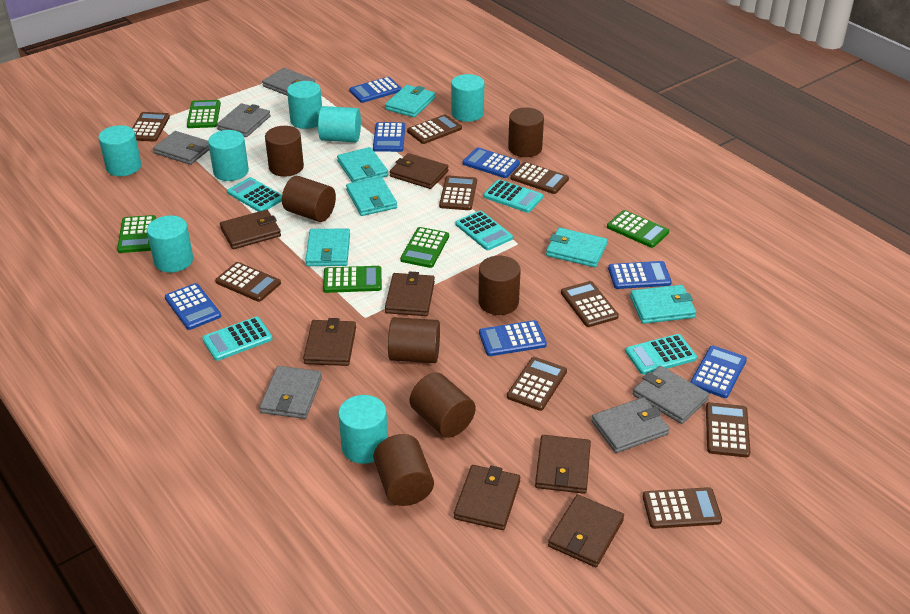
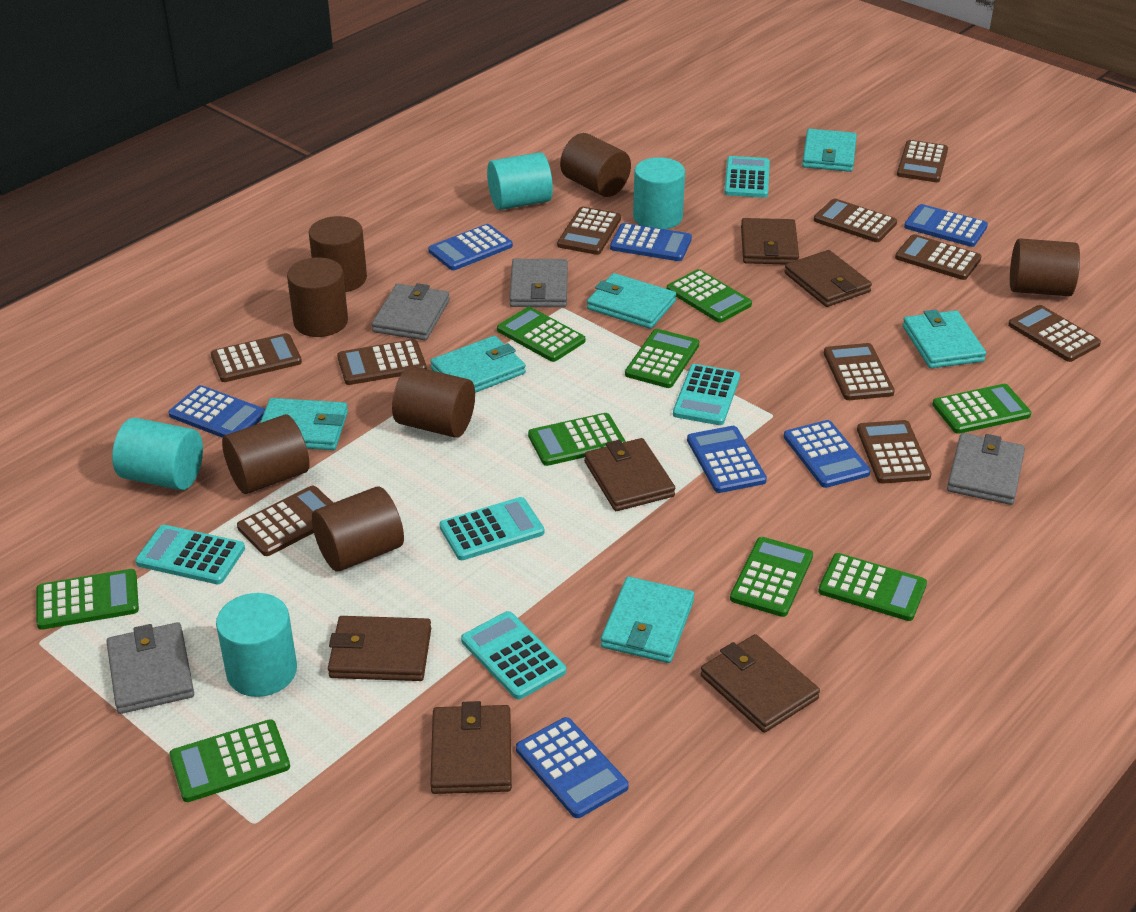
brown calculator: [132,112,170,142] [215,262,281,302] [407,114,462,144] [439,176,477,210] [507,357,567,411] [510,162,569,194] [561,281,619,327] [642,487,722,529] [706,402,750,457] = 9 -> [211,333,302,382] [237,486,333,556] [337,339,427,385] [557,207,621,255] [814,198,897,242] [824,343,895,400] [857,420,932,484] [895,234,982,280] [897,140,948,182] [1008,305,1101,362] = 10
brown wallet: [220,210,281,249] [303,318,356,366] [385,271,435,316] [390,153,449,189] [454,465,520,530] [535,435,591,494] [548,494,624,567] = 7 -> [328,616,431,681] [430,701,512,794] [584,438,675,511] [701,634,820,733] [741,218,799,265] [785,250,872,307] = 6
green calculator: [117,215,156,253] [187,100,221,128] [323,266,382,293] [400,227,449,268] [607,210,669,248] = 5 -> [36,569,139,630] [169,719,290,802] [497,307,585,362] [528,413,626,466] [625,329,699,388] [667,269,752,323] [730,537,813,617] [818,553,927,621] [932,384,1031,434] = 9
grey wallet: [153,131,209,165] [217,103,271,137] [260,366,322,419] [262,68,315,96] [591,397,670,453] [633,366,709,424] = 6 -> [106,622,194,714] [372,283,450,340] [509,259,568,307] [947,433,1025,505] = 4
turquoise cylinder: [98,125,142,176] [147,216,193,272] [208,130,249,181] [287,81,322,129] [318,106,361,142] [338,395,388,464] [451,74,484,122] = 7 -> [112,418,203,490] [216,593,297,697] [487,152,553,210] [633,157,685,229] = 4

